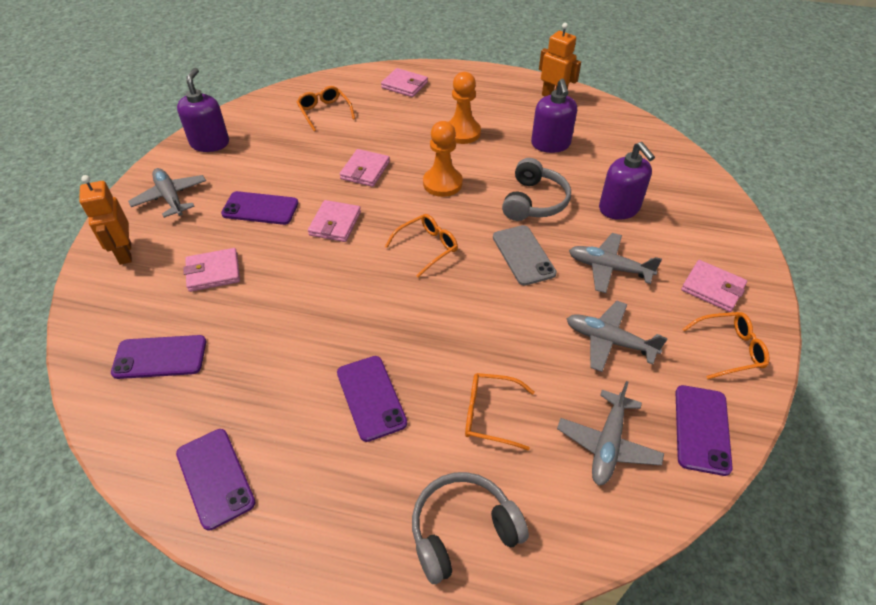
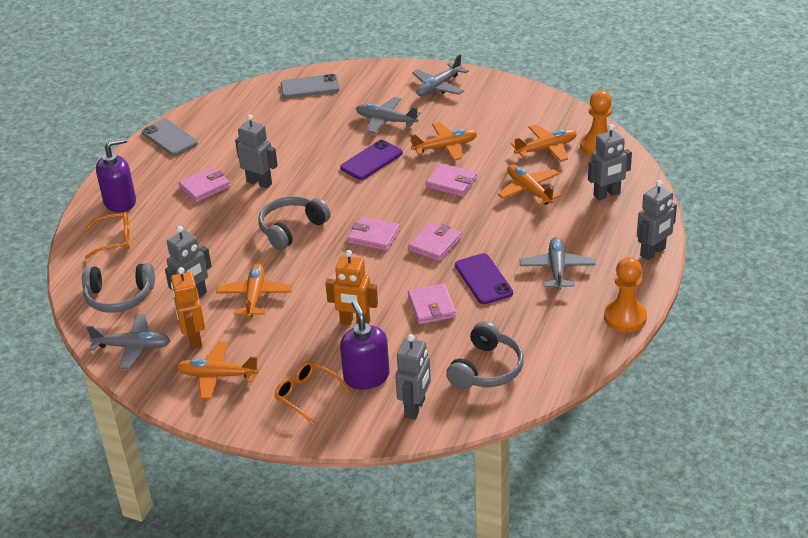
grey headphones: [412,472,529,584] [502,158,571,221] = 2 -> [82,263,155,313] [258,196,331,250] [446,321,524,389] = 3
grey phone: [493,225,557,286] = 1 -> [142,119,198,156] [281,74,340,98] = 2
grey robot: none = 0 -> [165,226,212,297] [235,114,278,189] [395,334,431,419] [588,124,632,201] [637,180,677,260] = 5
orange glasses: [297,86,355,131] [385,214,458,278] [465,373,535,451] [682,312,770,379] = 4 -> [85,212,130,259] [274,361,350,425] = 2
orange plane: none = 0 -> [176,341,259,399] [216,263,292,318] [410,122,477,161] [498,164,562,206] [511,124,577,162] = 5
purple phone: [111,335,206,379] [176,429,256,531] [221,191,299,225] [337,356,407,442] [675,385,733,476] = 5 -> [340,140,403,180] [455,253,513,304] = 2
purple soap dispenser: [177,68,229,152] [531,79,577,153] [599,142,655,220] = 3 -> [96,137,136,213] [340,300,390,390] = 2

